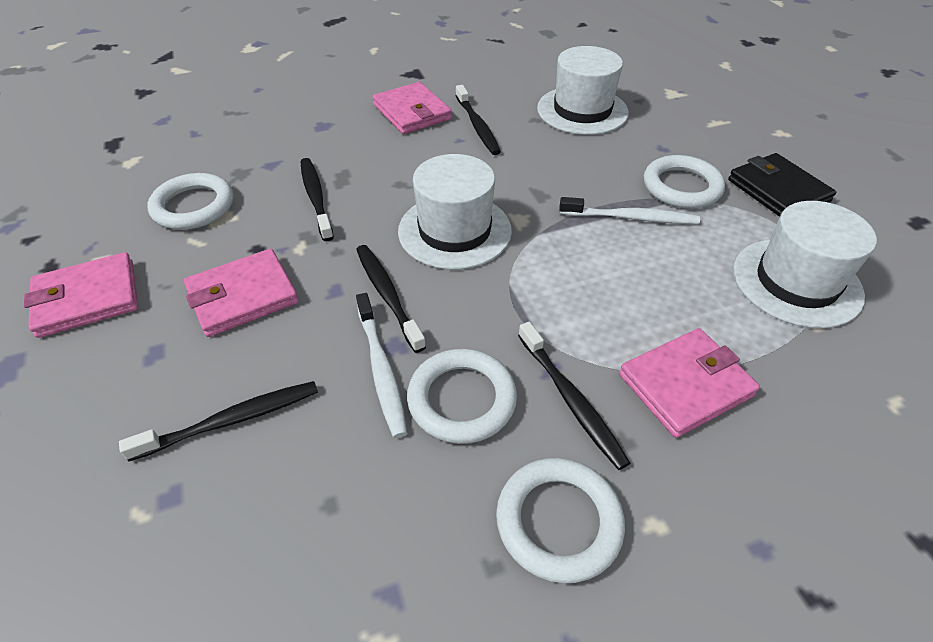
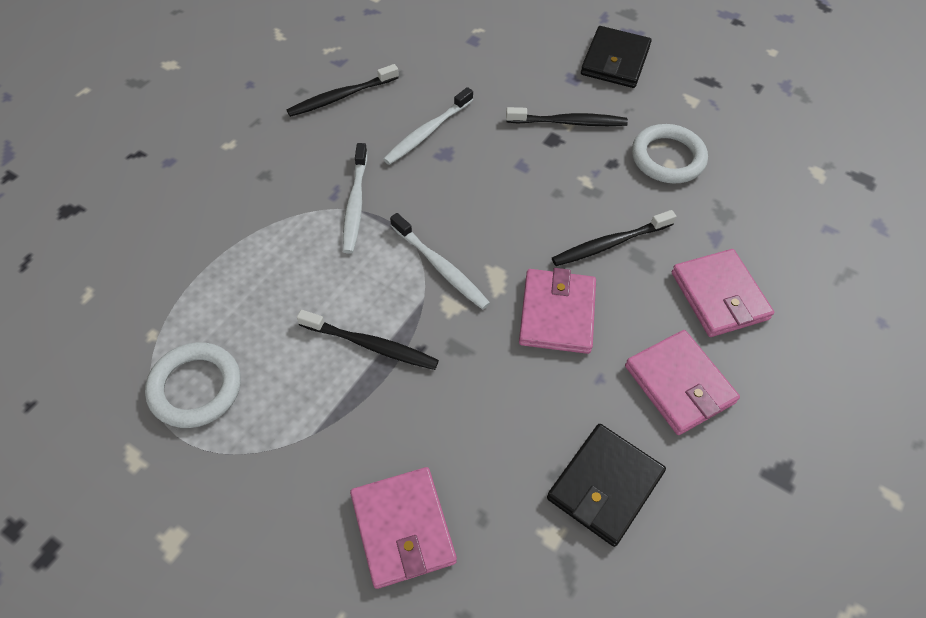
black toothbrush: [119,381,318,461] [301,158,334,241] [356,245,426,353] [455,85,501,155] [518,322,630,470] = 5 -> [287,64,399,117] [297,310,439,370] [506,107,628,126] [552,210,676,266] = 4
black wallet: [728,153,836,217] = 1 -> [547,424,666,547] [581,26,652,88] = 2
white hat: [398,154,512,270] [537,46,629,135] [733,201,877,328] = 3 -> none = 0
white ring: [147,173,234,230] [407,349,517,444] [496,458,625,584] [644,155,725,209] = 4 -> [145,342,241,428] [632,124,708,184] = 2
white toothbrush: [356,293,408,438] [559,197,700,224] = 2 -> [343,143,367,254] [383,87,473,165] [390,213,490,310] = 3

